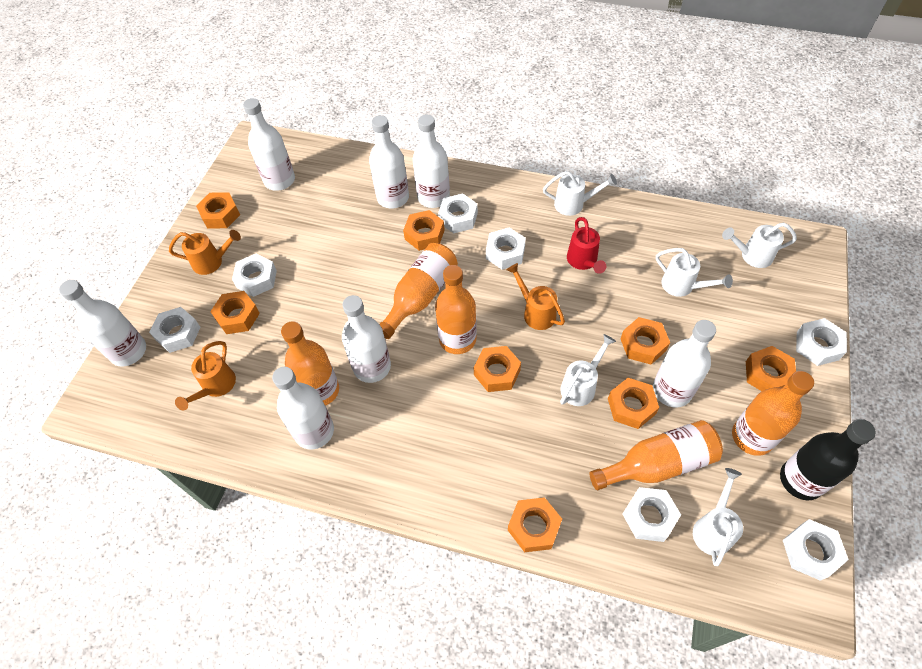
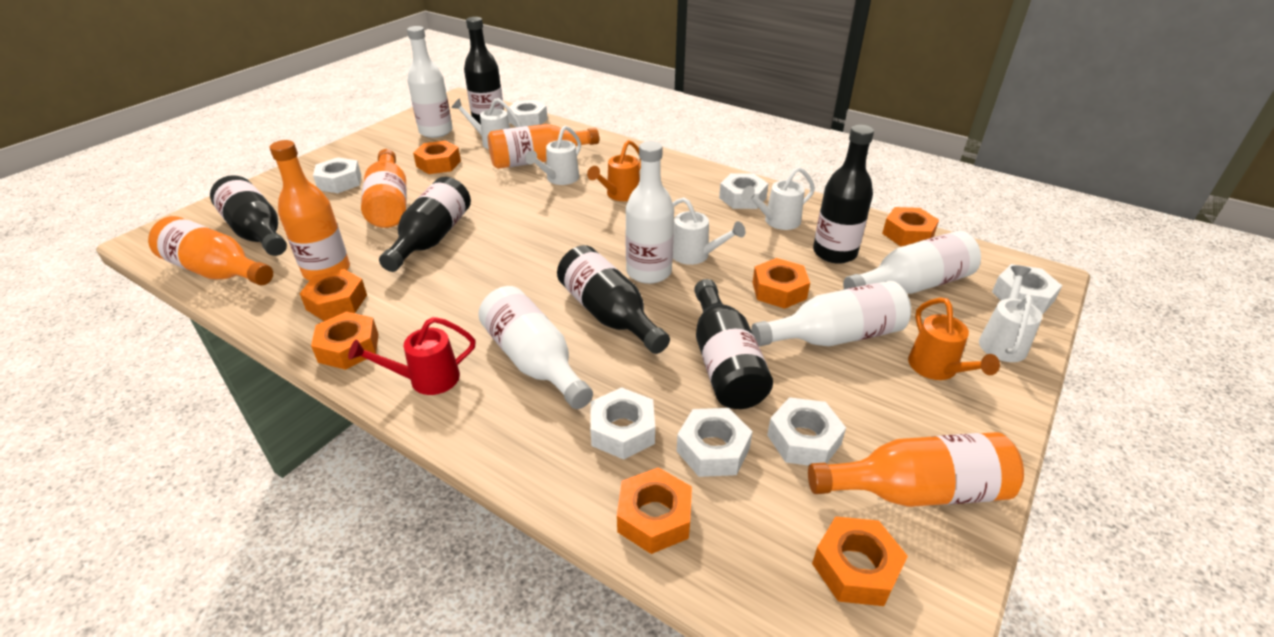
black bottle: [780,419,876,500] = 1 -> [210,175,287,256] [379,177,471,272] [464,17,504,125] [557,245,670,354] [694,279,773,409] [813,125,874,264] = 6
orange nut: [196,192,240,228] [210,291,260,334] [403,210,445,251] [474,346,521,392] [508,497,562,552] [608,378,659,429] [621,317,670,364] [746,346,796,391] = 8 -> [299,269,367,321] [311,311,379,370] [413,140,461,174] [617,467,692,554] [752,258,810,309] [812,516,908,606] [882,207,939,246] = 7
orange watering can: [169,230,241,275] [175,341,236,410] [507,263,565,330] = 3 -> [587,140,641,201] [908,298,1000,380] = 2
white bottle: [59,280,146,367] [243,98,295,191] [272,367,334,450] [342,295,391,383] [369,115,409,209] [413,115,450,208] [653,320,716,407] = 7 -> [407,26,453,138] [478,286,593,409] [625,141,674,284] [751,281,911,347] [843,231,981,294] = 5

